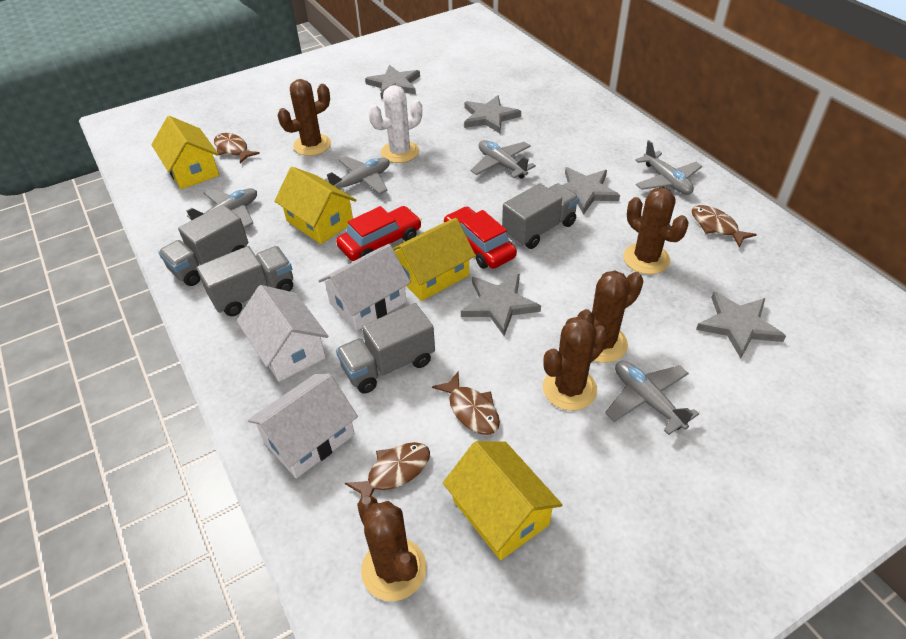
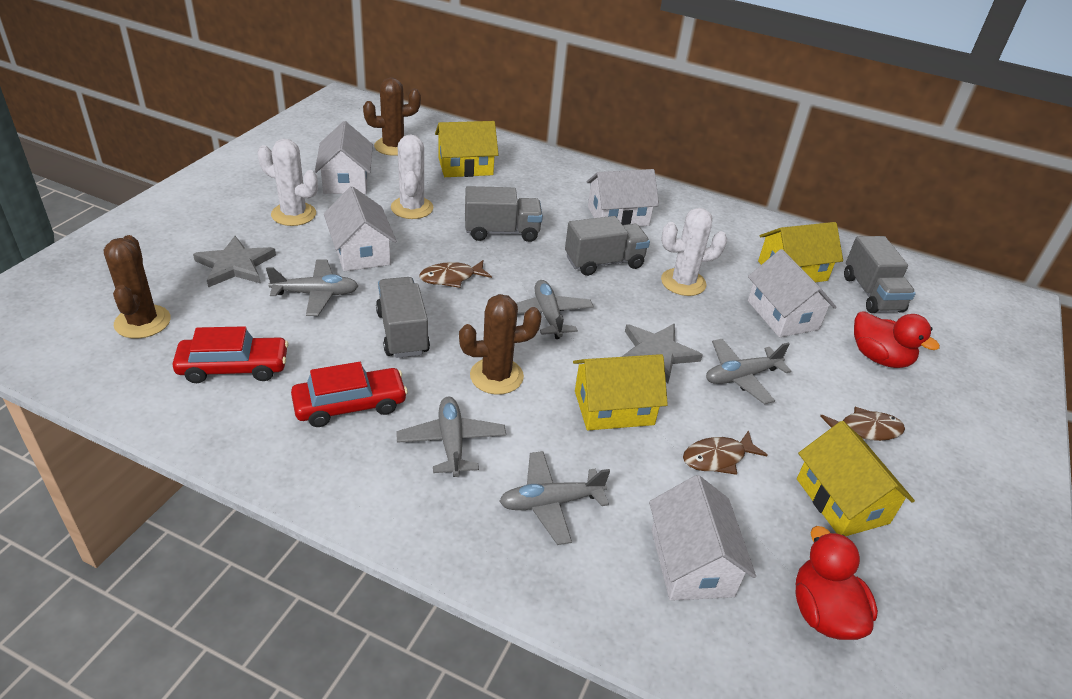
brown cactus: [278,79,331,156] [357,496,427,601] [543,316,608,411] [577,271,643,363] [623,187,689,274] = 5 -> [104,235,171,339] [363,78,421,156] [459,294,542,394] = 3
brown fish: [214,133,260,164] [345,442,430,498] [432,372,500,435] [692,205,757,247] = 4 -> [419,260,492,288] [683,430,768,475] [820,407,905,441] = 3
grey star: [365,65,420,99] [461,274,541,336] [464,96,521,133] [562,167,620,215] [696,291,786,359] = 5 -> [193,236,276,288] [622,323,702,383] = 2
red duck: none = 0 -> [795,526,878,640] [854,311,940,368] = 2
white cactus: [368,85,422,163] = 1 -> [258,139,318,226] [391,134,434,219] [661,208,727,296] = 3
white house: [237,285,328,382] [248,373,358,478] [318,244,411,331] = 3 -> [315,121,373,194] [324,186,396,272] [587,169,659,226] [649,475,756,601] [748,249,836,337] = 5

